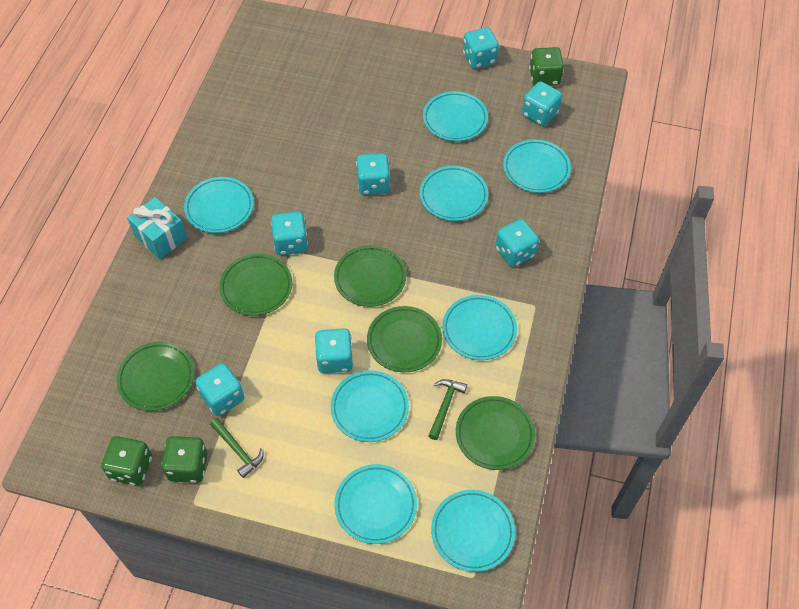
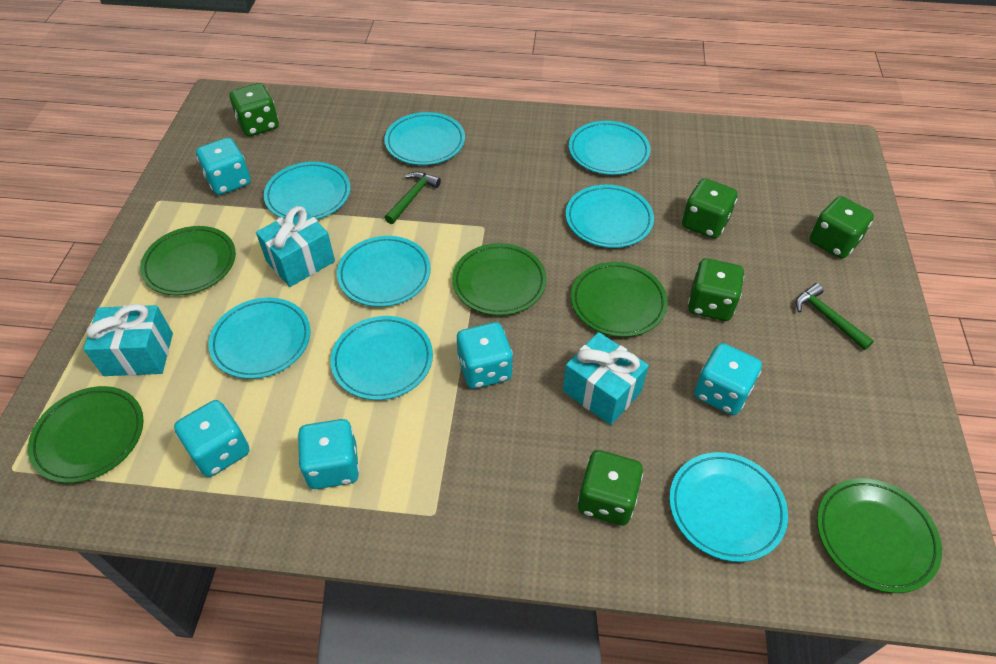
green dice: [101,436,152,486] [161,436,208,483] [529,47,564,86] = 3 -> [229,83,279,136] [578,450,643,526] [682,178,738,239] [688,258,744,321] [810,196,874,259] = 5
turquoise dice: [195,363,244,416] [271,211,308,255] [315,328,353,374] [356,153,390,195] [463,27,499,69] [495,219,539,267] [522,81,562,127] = 7 -> [174,400,249,477] [196,138,251,195] [298,419,359,489] [457,322,513,389] [694,343,762,415] = 5
turquoise gift: [127,197,187,259] = 1 -> [83,304,173,376] [256,206,335,287] [563,332,649,425] = 3

